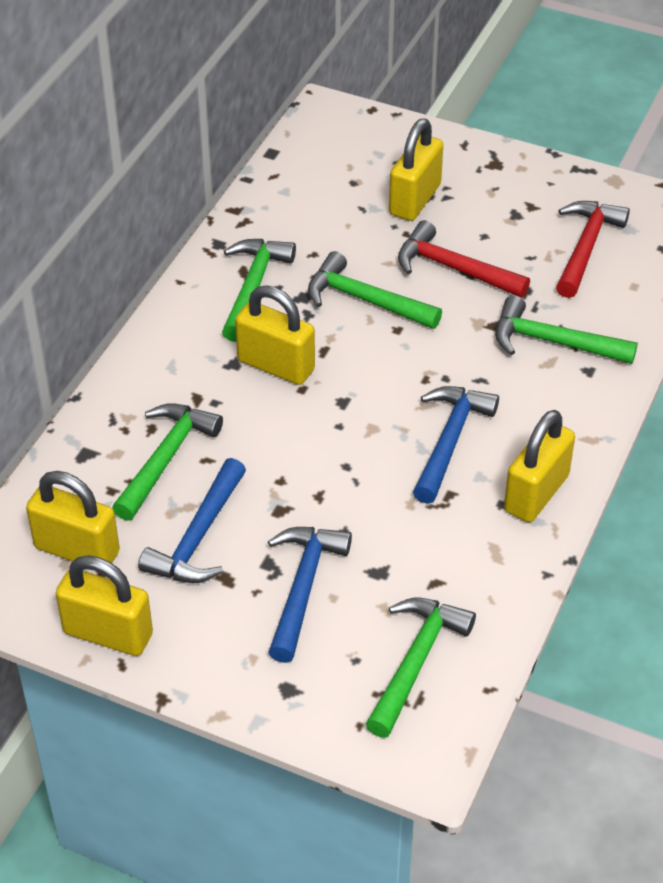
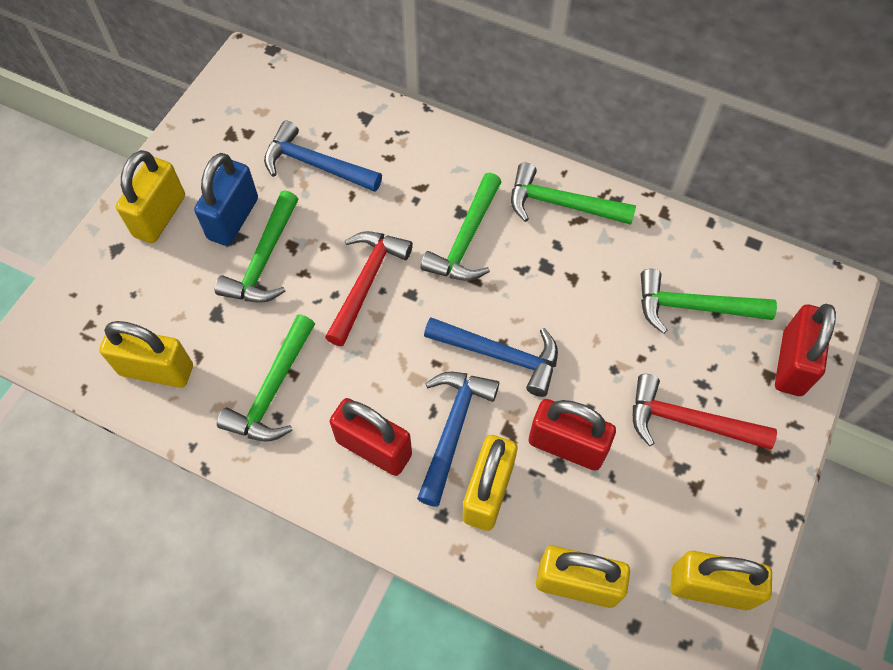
blue padlock: none = 0 -> [194,153,258,246] = 1
red padlock: none = 0 -> [330,398,412,476] [529,399,616,471] [775,304,836,396] = 3

